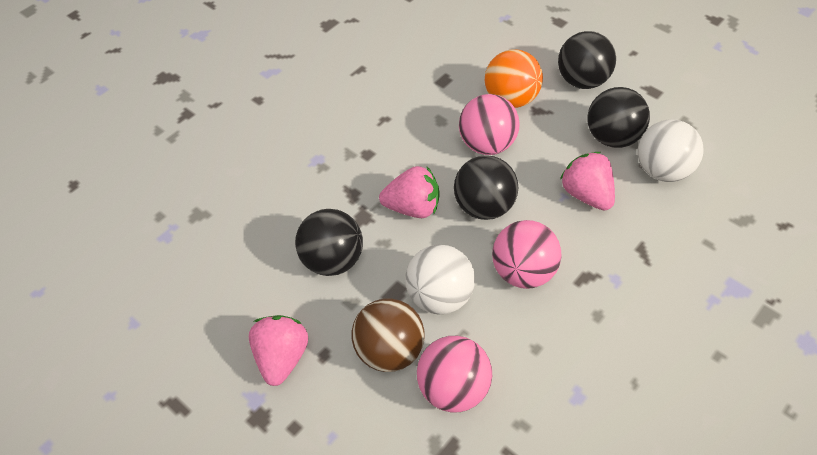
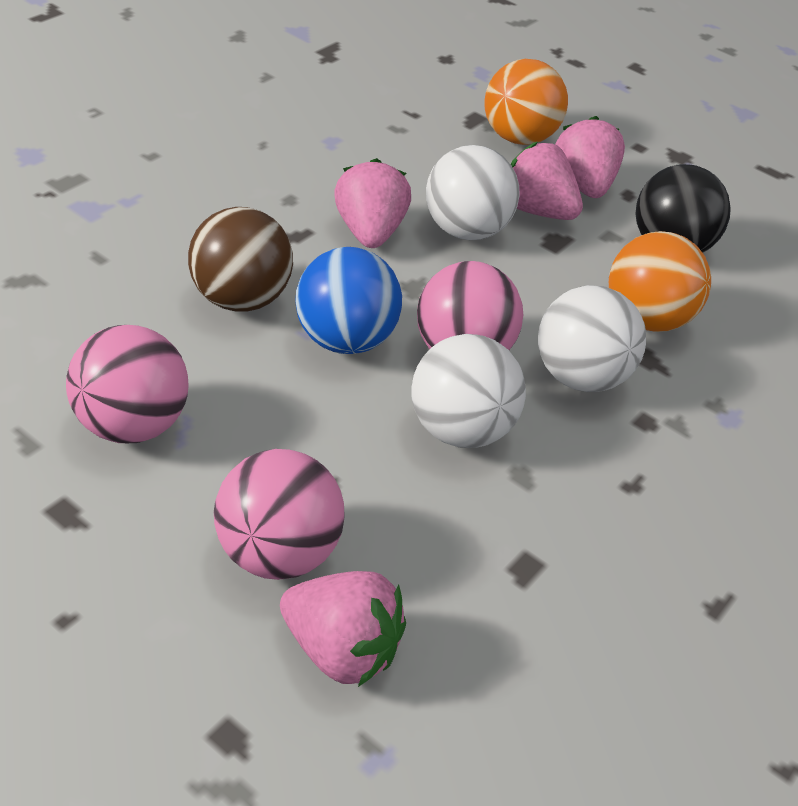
black ball: [295,209,363,276] [454,155,518,220] [558,31,616,89] [587,87,650,148] = 4 -> [635,164,731,253] = 1
blue ball: none = 0 -> [295,247,402,354] = 1
orange ball: [485,49,543,108] = 1 -> [485,59,568,145] [609,231,711,332] = 2
pink strawberry: [249,315,308,386] [379,166,439,218] [560,152,615,211] = 3 -> [280,571,406,687] [334,158,411,248] [511,142,583,220] [555,116,625,198] = 4
white ball: [405,245,475,314] [638,119,704,182] = 2 -> [411,334,526,448] [426,145,520,240] [538,285,646,392] = 3

